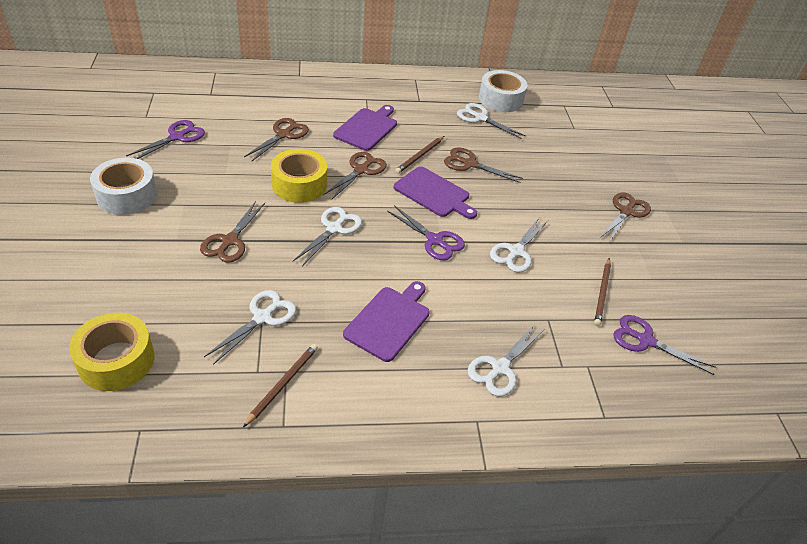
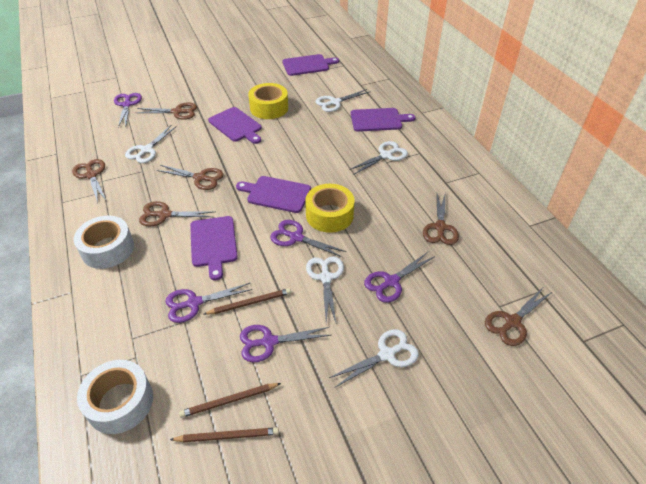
brown scissors: [200,201,265,263] [244,118,309,161] [323,152,387,200] [444,147,523,183] [600,193,651,242] = 5 -> [72,159,106,202] [137,102,197,120] [139,201,216,227] [156,165,224,190] [423,193,459,245] [485,288,552,346] = 6
purple cutting board: [333,105,397,151] [343,281,430,362] [394,166,477,219] = 3 -> [190,216,238,280] [208,107,262,144] [236,176,311,213] [282,54,339,76] [351,108,415,132] = 5
purple scissors: [126,120,205,159] [387,205,465,260] [613,315,716,375] = 3 -> [114,93,142,127] [165,283,253,323] [240,325,332,362] [270,220,346,257] [364,252,435,303] = 5

